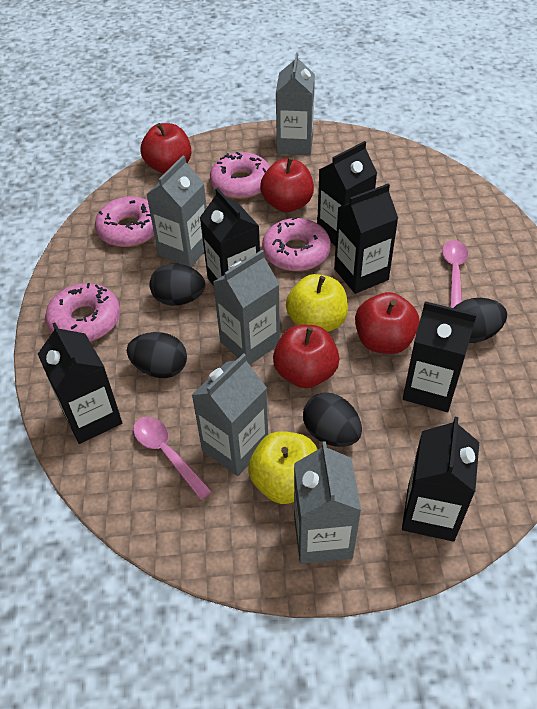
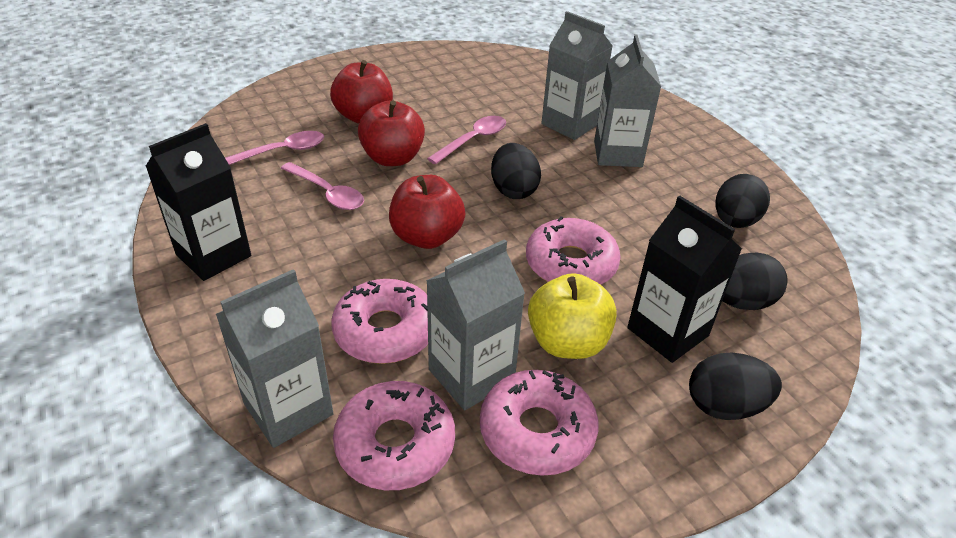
black carton: [38,323,122,444] [200,188,260,286] [317,141,377,246] [334,184,398,294] [402,417,479,542] [403,301,477,412] = 6 -> [145,123,251,281] [627,196,742,363] = 2
grey carton: [146,155,207,267] [192,353,268,476] [213,250,280,365] [276,52,315,155] [294,441,361,564] = 5 -> [216,269,334,448] [426,239,525,410] [541,11,613,140] [594,35,661,167] = 4
pink spoon: [133,417,212,500] [442,240,468,308] = 2 -> [225,131,324,165] [281,162,364,210] [427,116,506,164] = 3
red apple: [141,123,191,174] [260,158,314,212] [273,325,339,388] [355,292,419,354] = 4 -> [330,60,393,124] [358,100,425,166] [389,175,465,249] = 3
yellow apple: [248,431,318,504] [286,274,348,332] = 2 -> [528,273,617,359] = 1

